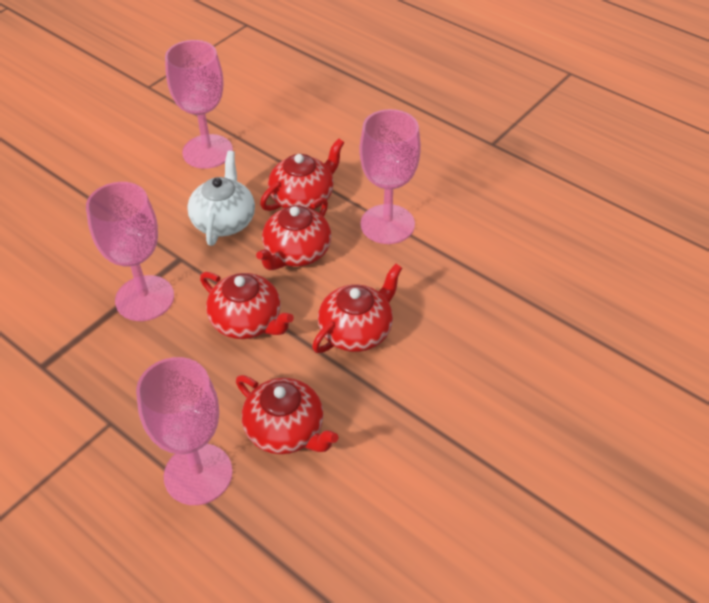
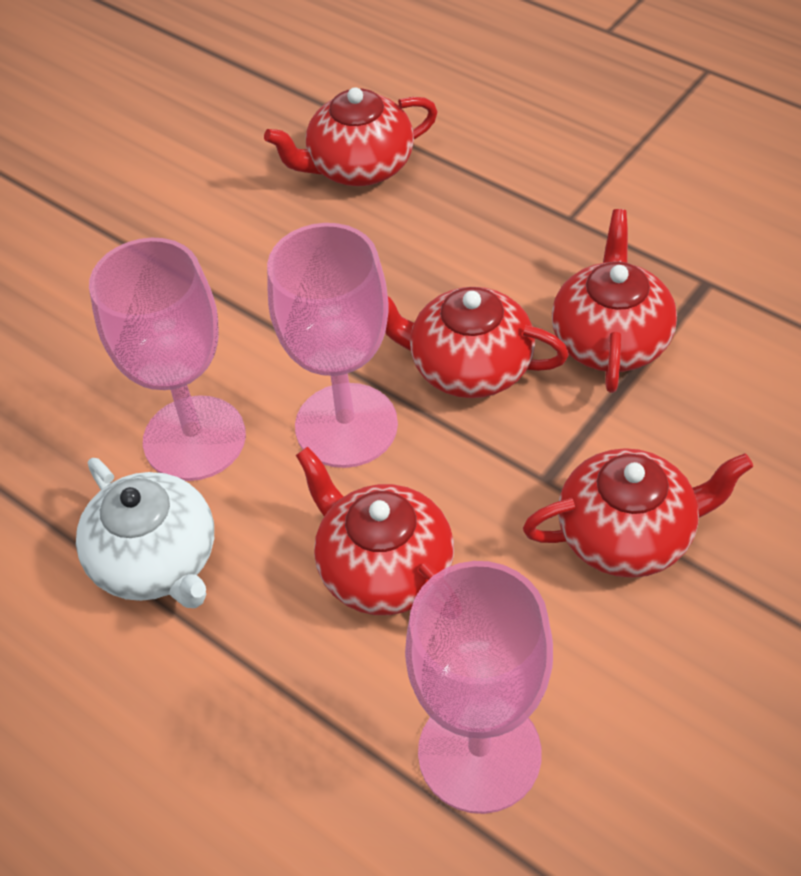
pink goblet: [86,182,174,321] [136,357,233,505] [165,40,233,169] [359,109,421,244] = 4 -> [89,238,246,481] [267,223,398,468] [405,561,553,814] = 3

